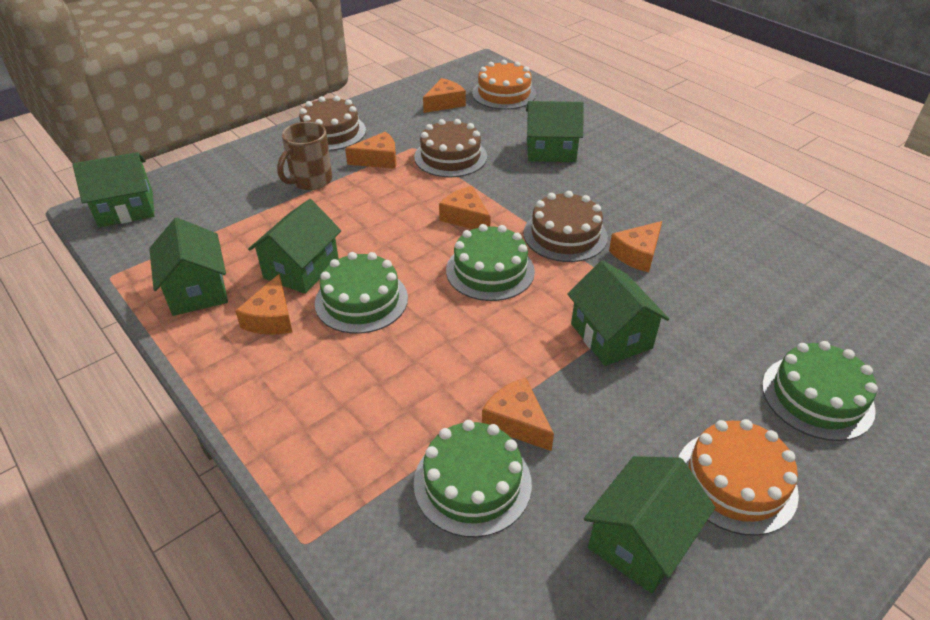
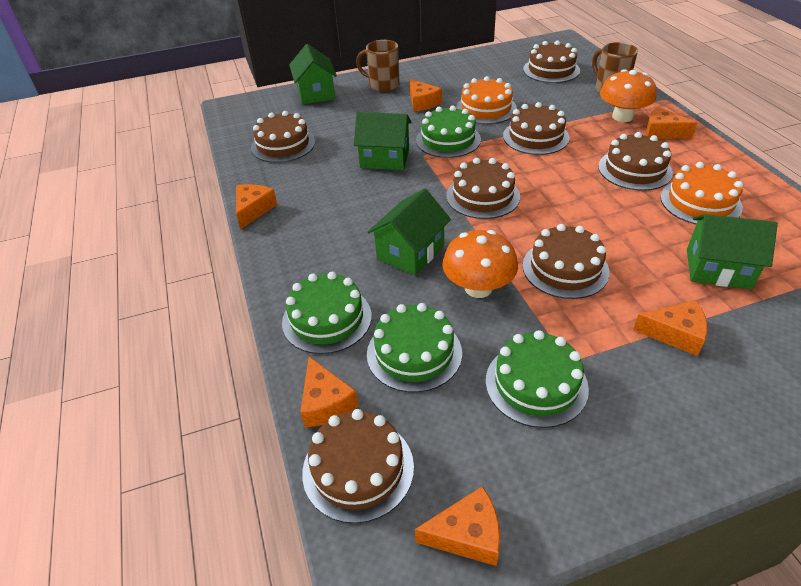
brown cake: [299,96,366,151] [414,119,487,177] [524,191,608,262] = 3 -> [251,111,315,163] [302,409,414,523] [446,158,520,219] [503,102,570,155] [523,41,580,83] [523,224,610,299] [598,132,673,191] = 7
brown mug: [277,122,332,190] = 1 -> [356,40,400,92] [592,42,638,93] = 2
green house: [73,152,155,227] [149,218,228,316] [248,199,341,294] [526,101,584,162] [567,260,669,366] [584,456,715,594] = 6 -> [289,44,337,104] [354,112,412,170] [368,189,451,276] [687,214,778,289] = 4
orange mushroom: none = 0 -> [442,230,518,298] [600,69,656,122] = 2

